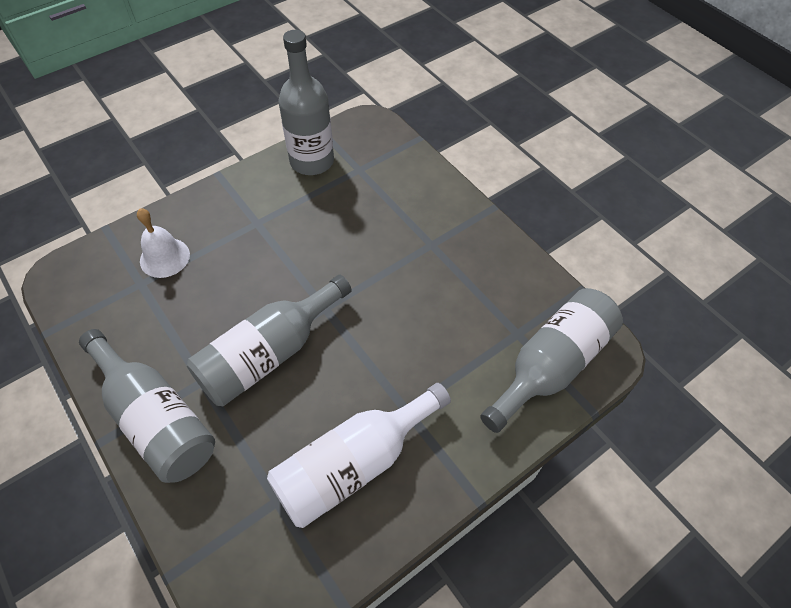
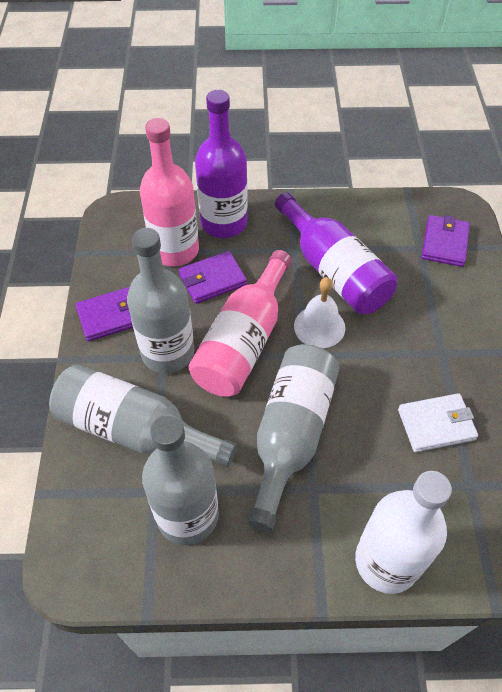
pink bottle: none = 0 -> [140,118,199,267] [188,250,292,397] = 2
purple bottle: none = 0 -> [195,90,247,238] [275,192,397,314] = 2
purple wallet: none = 0 -> [75,287,133,341] [179,251,247,304] [422,215,470,267] = 3
white wallet: none = 0 -> [398,393,478,452] = 1

